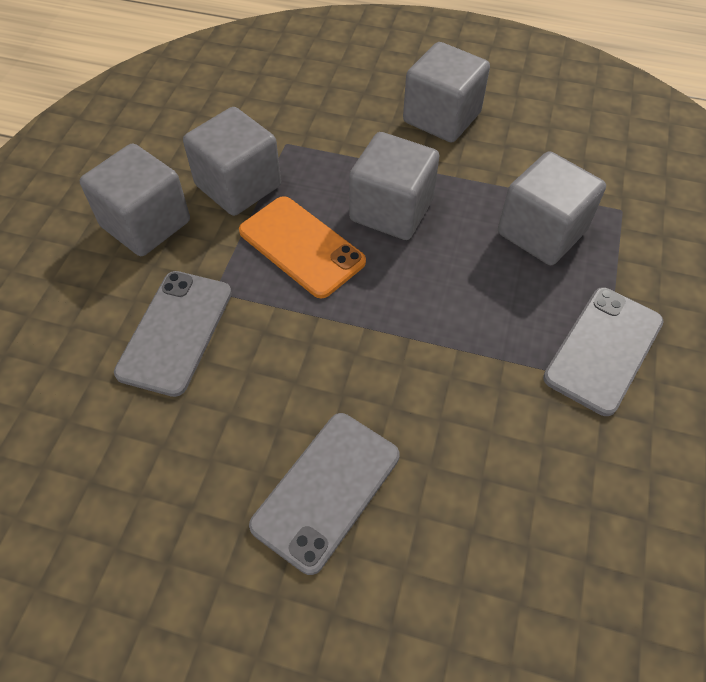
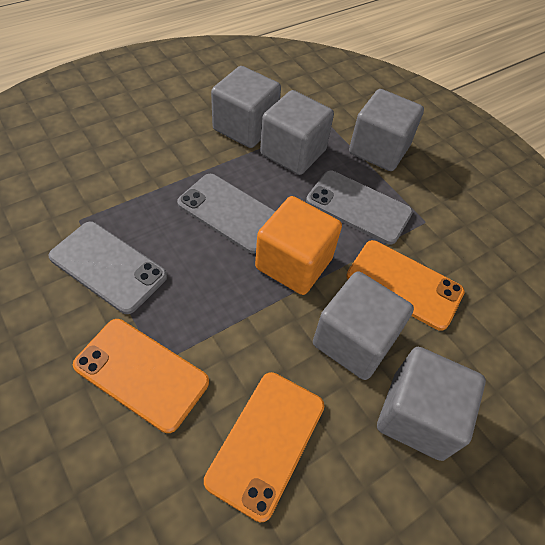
orange cube: none = 0 -> [255,196,342,295] = 1
orange phone: [239,196,366,298] = 1 -> [73,319,209,433] [204,372,324,522] [346,240,465,331] = 3

